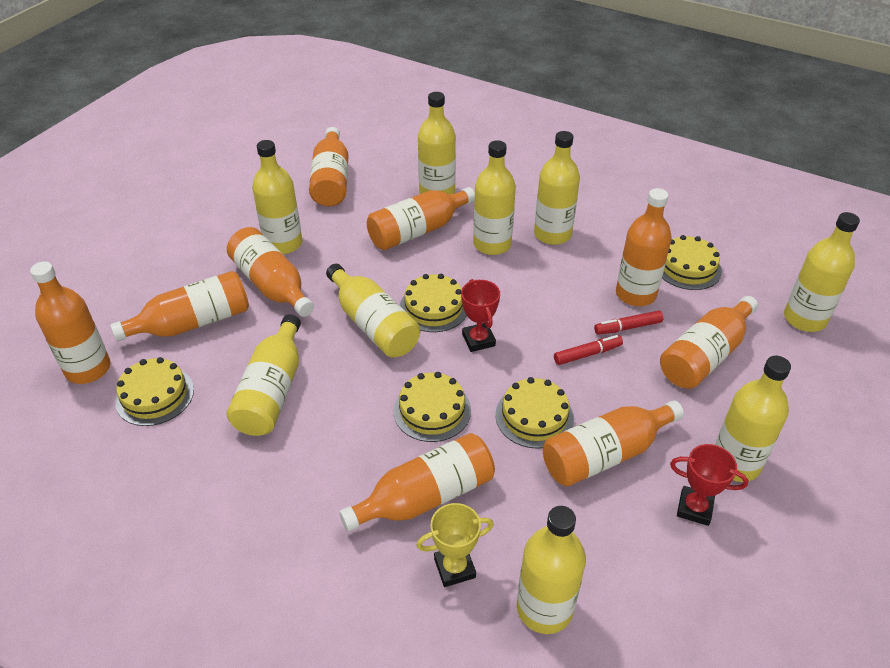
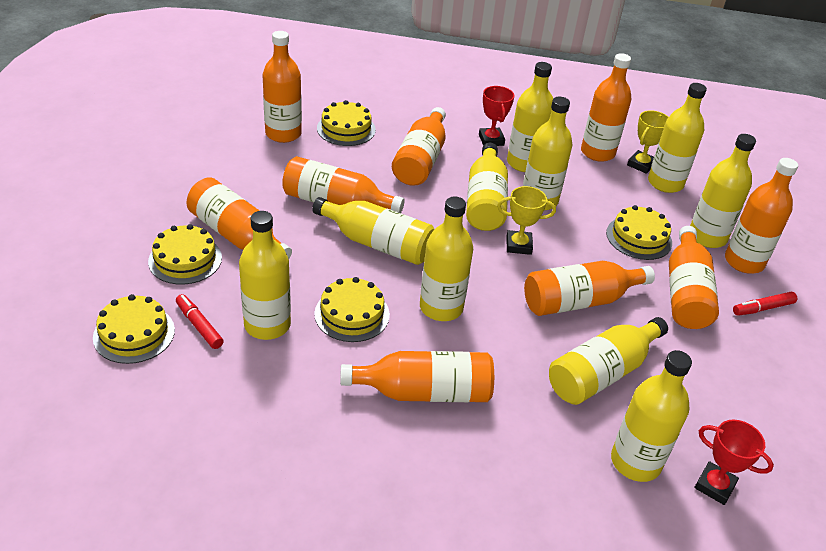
yellow bottle: [227,314,301,436] [252,140,302,254] [326,264,420,358] [418,92,456,194] [473,140,516,255] [517,506,586,634] [534,131,580,245] [715,356,791,482] [784,212,860,332] = 9 -> [239,211,291,340] [312,197,434,265] [420,197,473,321] [466,143,508,231] [507,62,553,172] [523,97,572,210] [549,317,668,405] [611,350,692,482] [648,83,707,193] [690,134,756,248] = 10
yellow trophy: [416,503,494,587] = 1 -> [497,186,556,255] [627,110,669,174] = 2

